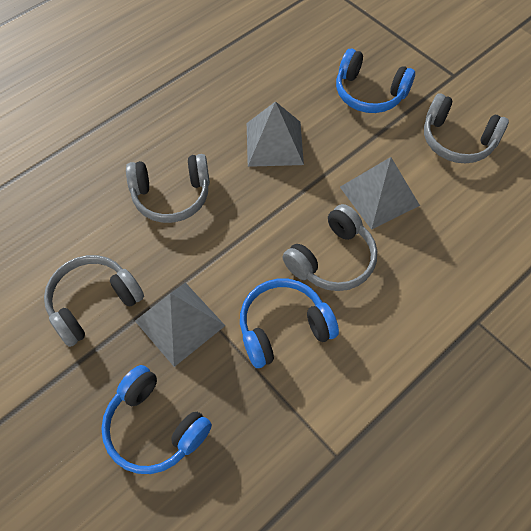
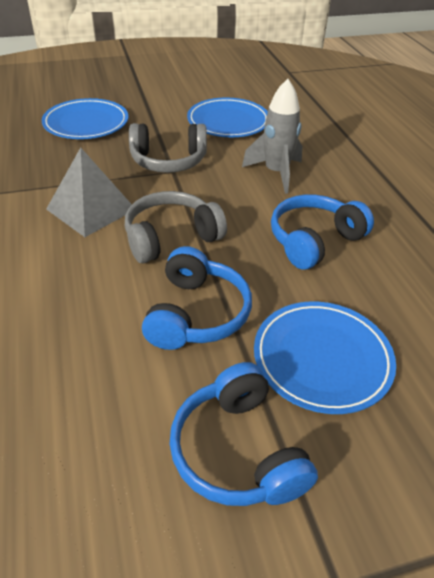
blue plate: none = 0 -> [42,98,128,139] [187,98,268,137] [254,301,396,414] = 3
grey headphones: [44,255,144,347] [126,154,210,223] [283,204,377,291] [424,93,509,163] = 4 -> [125,191,227,263] [129,123,207,173] = 2
grey pyramid: [135,282,225,367] [247,101,304,167] [340,157,420,230] = 3 -> [46,147,132,237] = 1
grey rocket: none = 0 -> [242,79,302,194] = 1

